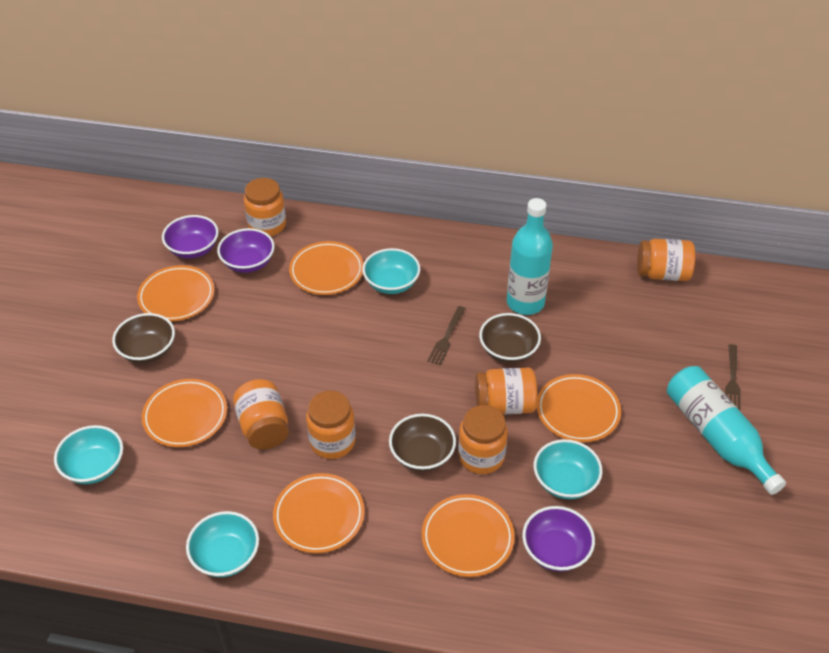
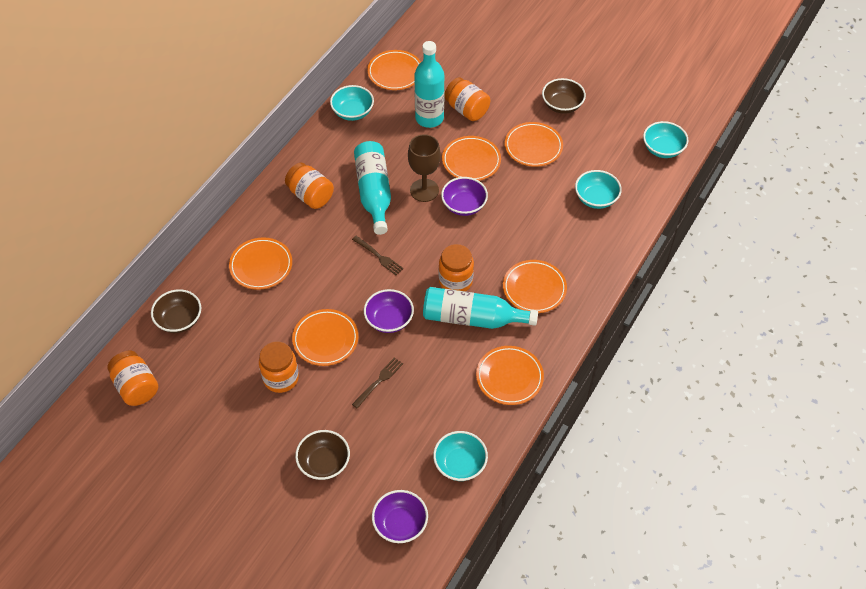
brown goblet: none = 0 -> [408,134,441,202] = 1
orange jar: [233,379,289,449] [244,178,286,236] [306,391,356,459] [458,405,508,474] [475,368,537,415] [637,239,695,281] = 6 -> [107,350,158,406] [259,341,299,393] [285,163,334,209] [439,244,474,291] [444,77,490,121] = 5
orange plate: [137,265,215,321] [142,379,227,447] [273,473,365,553] [289,241,364,295] [422,494,515,577] [537,374,621,442] = 6 -> [229,237,292,290] [292,309,358,366] [367,50,421,90] [442,136,501,181] [476,346,544,405] [503,260,567,313] [505,122,563,167] = 7
turquoise bottle: [507,198,553,315] [667,366,786,495] = 2 -> [354,141,391,235] [414,41,445,128] [423,287,538,329] = 3

